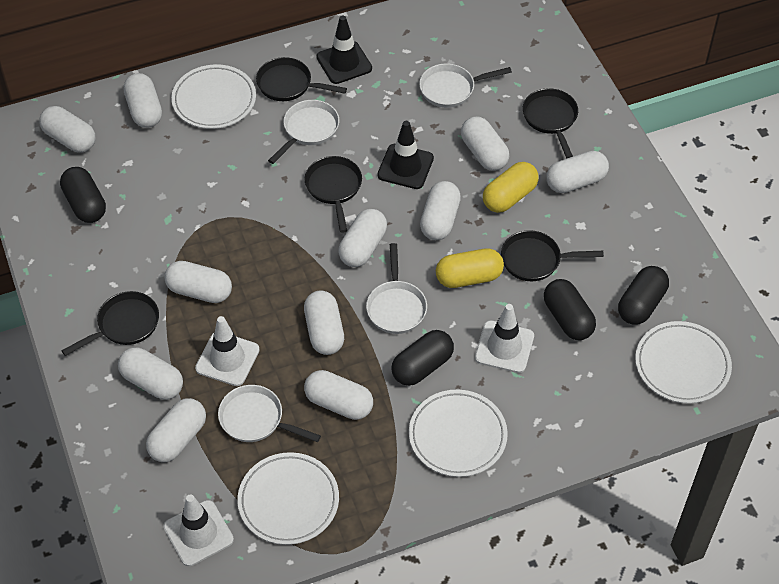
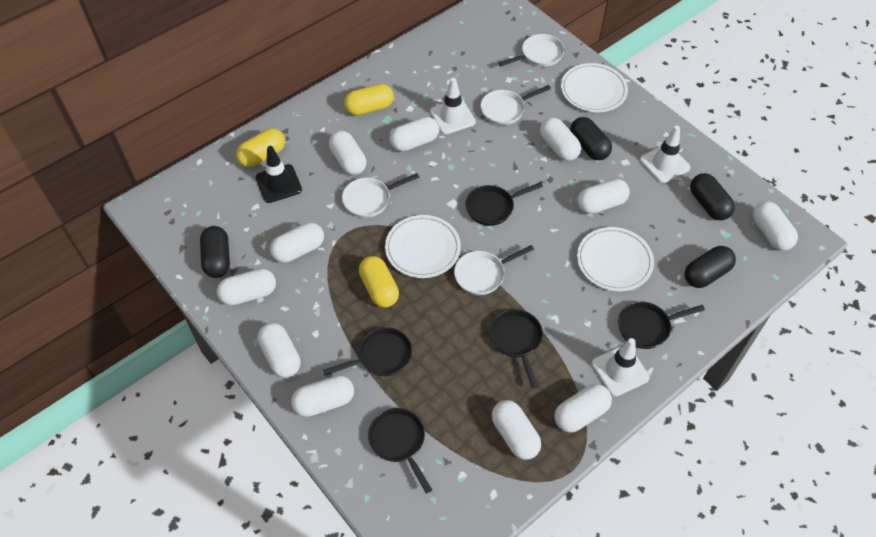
black traffic cone: [317,16,372,84] [377,121,434,189] = 2 -> [256,146,302,203] = 1
white plate: [171,64,256,129] [238,452,339,545] [409,390,508,477] [635,321,732,404] = 4 -> [385,215,461,278] [561,63,628,112] [577,227,654,291] = 3
yellow capsule: [436,248,504,288] [483,162,539,213] = 2 -> [236,128,285,167] [344,84,394,116] [359,256,399,308] = 3

